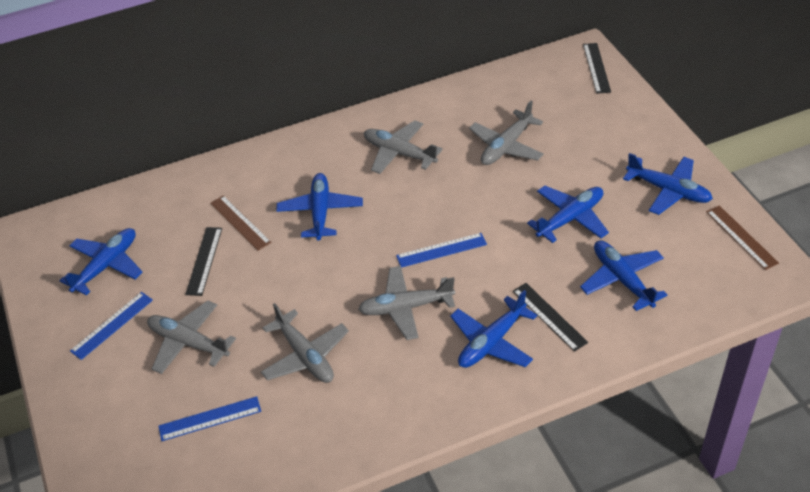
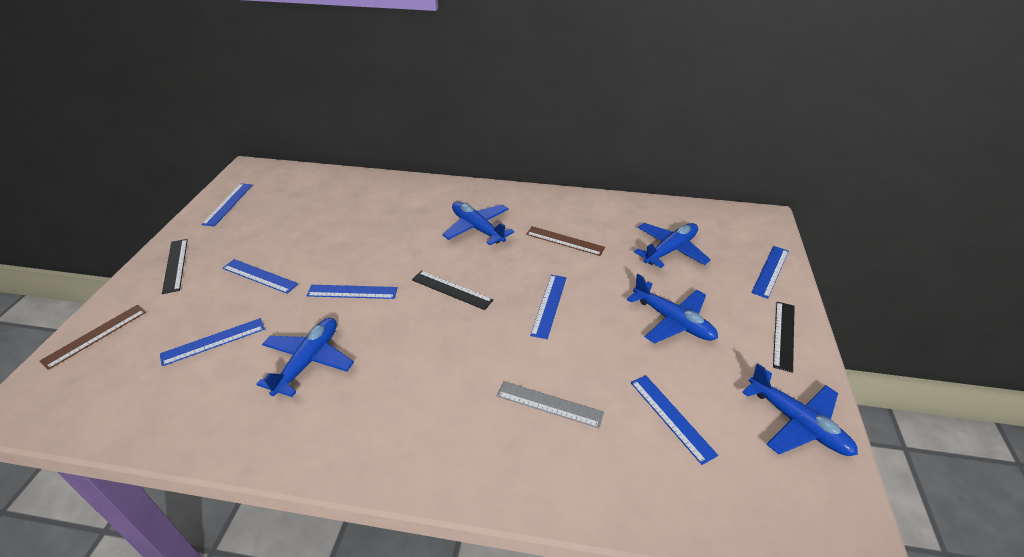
blue plane: [59,228,142,295] [276,173,363,241] [450,290,537,368] [527,186,609,243] [580,241,667,311] [623,153,713,215] = 6 -> [256,318,354,397] [442,202,514,245] [627,274,718,343] [634,223,711,268] [742,363,858,456] = 5
blue ruler: [70,292,153,360] [158,396,261,441] [396,233,487,268] = 3 -> [160,318,265,366] [201,183,252,226] [223,259,298,294] [307,285,398,299] [530,275,566,339] [631,375,718,465] [751,246,789,299] = 7
grey plane: [147,300,236,374] [261,303,349,383] [358,266,455,340] [364,120,443,174] [469,100,544,165] = 5 -> none = 0
grey ruler: none = 0 -> [497,381,604,428] = 1

